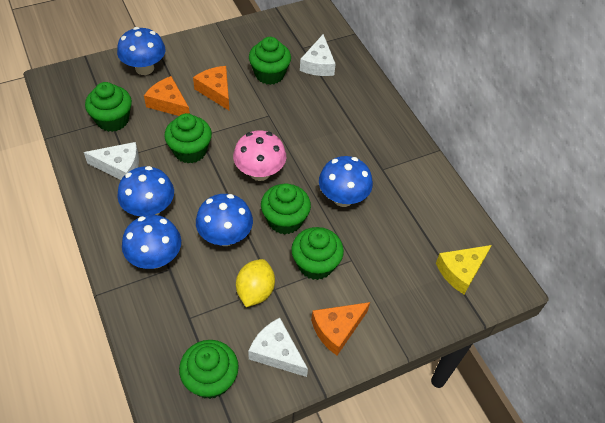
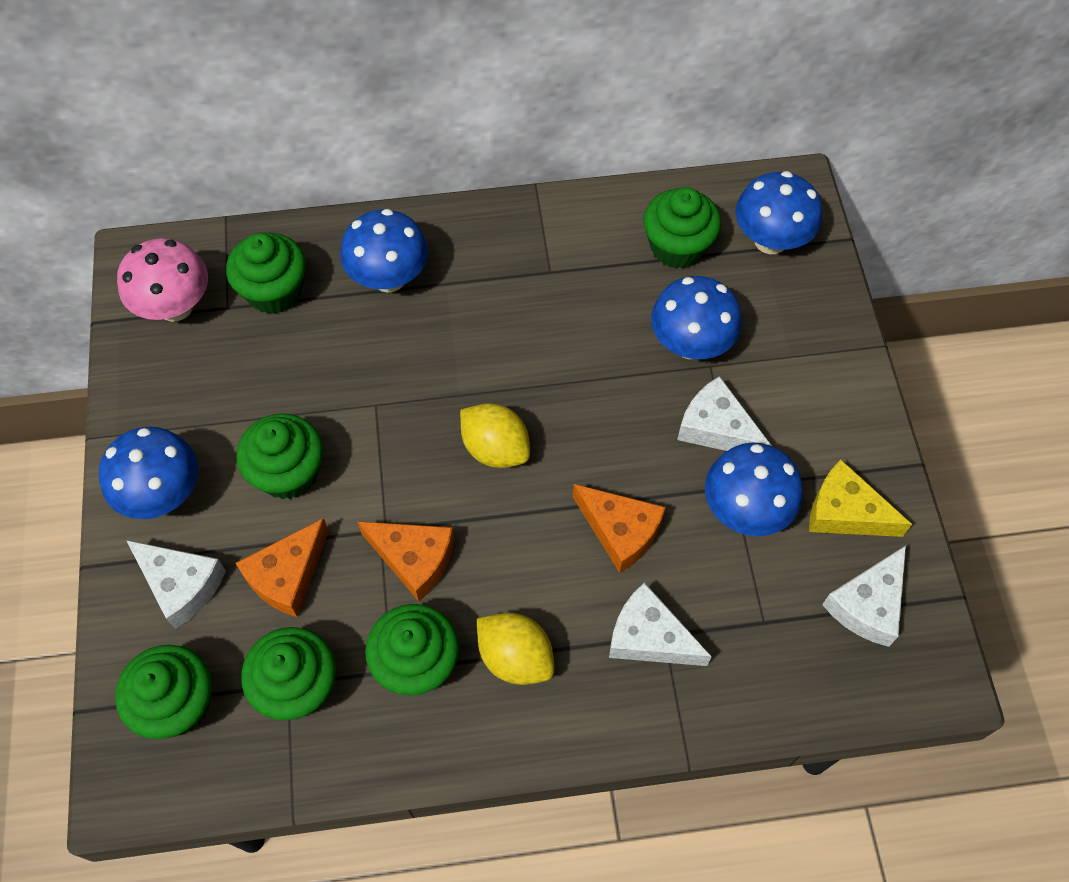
white cheese: [84,142,139,180] [248,318,308,377] [300,34,336,76] = 3 -> [126,540,226,629] [609,582,712,666] [677,376,772,451] [822,546,906,647] = 4
yellow lemon: [236,259,275,307] = 1 -> [460,403,530,468] [477,613,554,685] = 2

